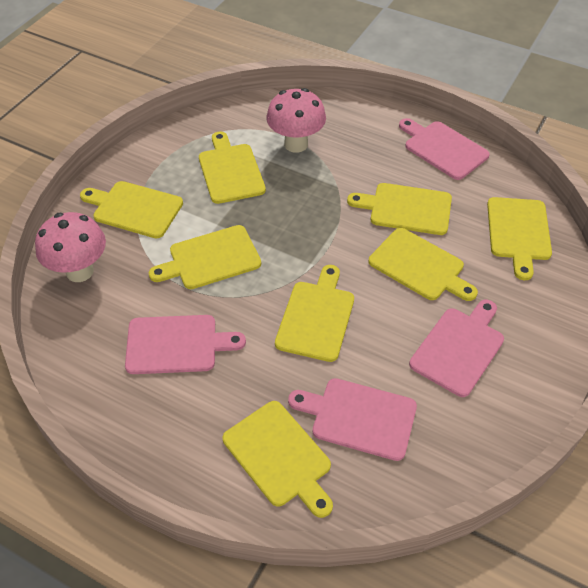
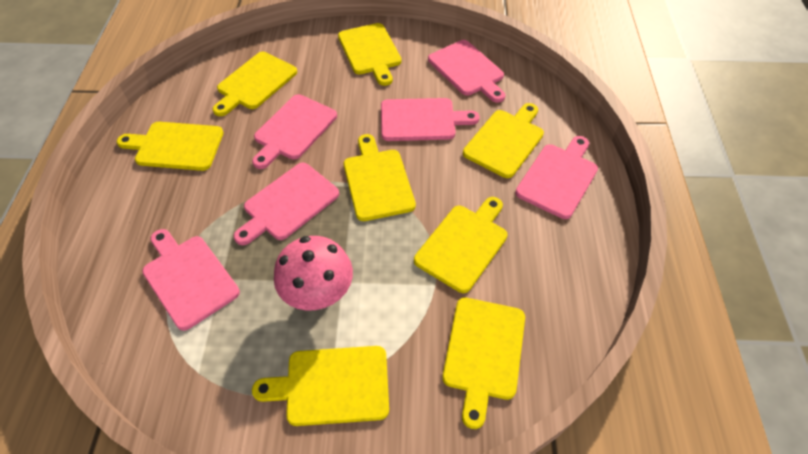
pink cutting board: [125,315,246,374] [288,378,417,461] [399,118,490,180] [409,300,504,397] = 4 -> [142,229,240,331] [234,163,339,245] [252,94,337,169] [381,98,480,141] [428,40,506,103] [515,136,598,219] = 6
pink mushroom: [35,212,106,282] [266,88,326,153] = 2 -> [274,236,353,311] = 1

